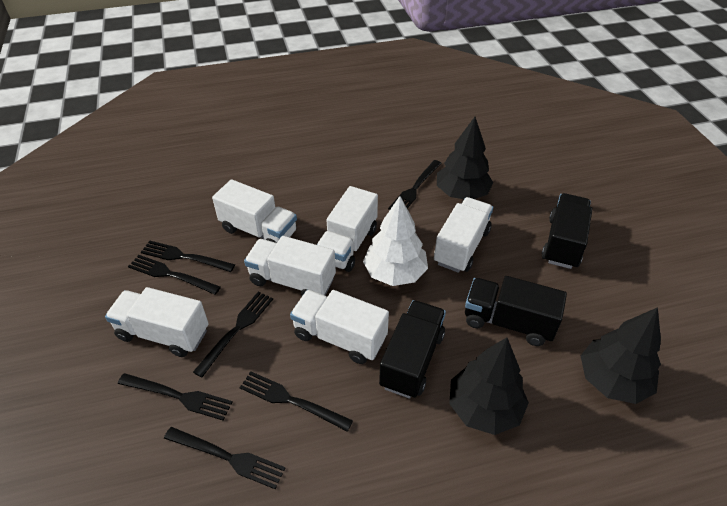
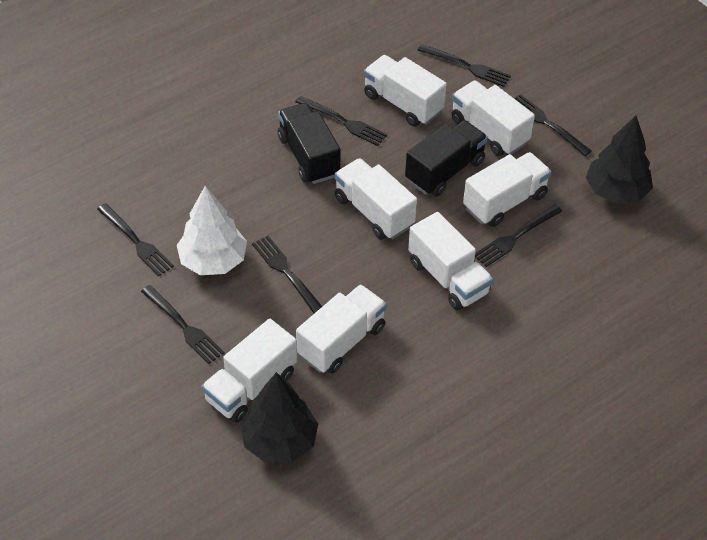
black tree: [437,117,493,199] [449,338,529,435] [580,307,661,404] = 3 -> [241,372,318,462] [586,116,653,204] = 2
black truck: [379,300,446,399] [465,276,567,346] [542,193,592,269] = 3 -> [278,103,341,184] [405,120,488,197] = 2
white truck: [105,287,209,357] [212,179,297,243] [244,236,336,296] [290,290,389,364] [317,186,378,272] [434,197,493,273] = 6 -> [202,319,297,423] [296,284,387,374] [335,158,417,240] [364,55,447,127] [408,212,493,311] [451,80,535,156] [463,152,552,227] = 7

